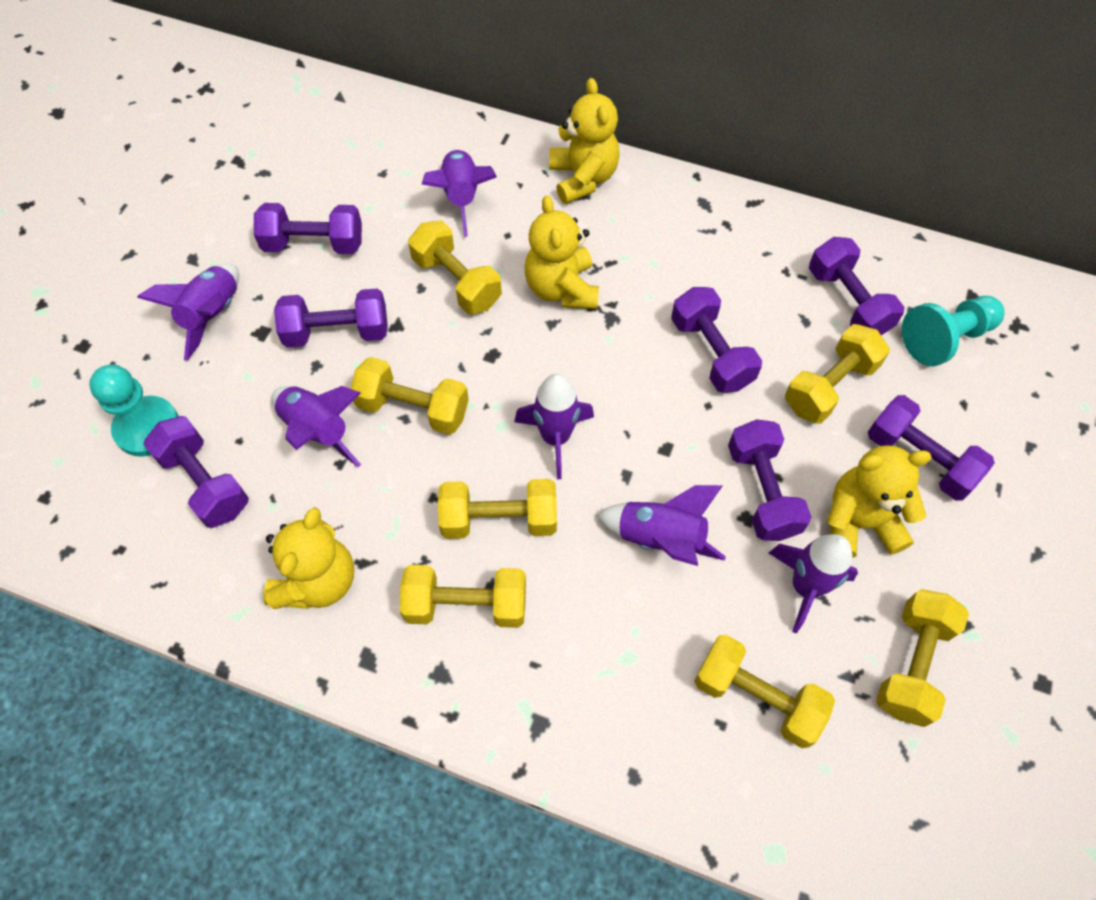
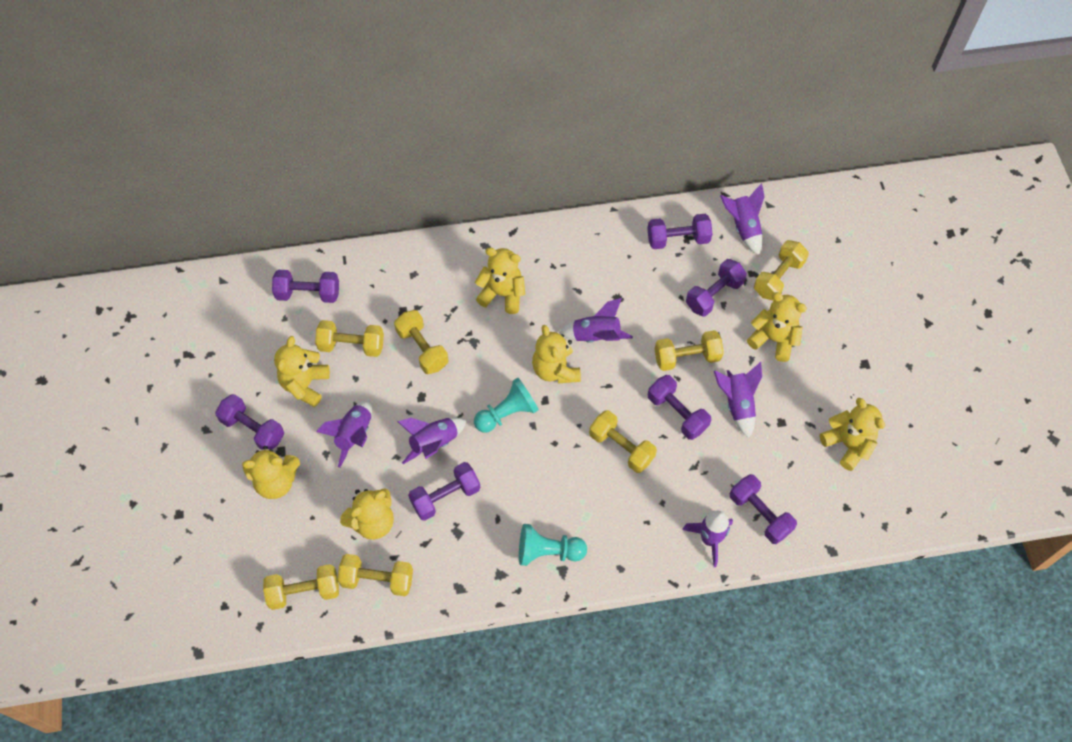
yellow teddy bear: [263,507,354,609] [525,195,599,309] [549,78,620,204] [827,446,932,558] = 4 -> [242,446,300,499] [274,336,330,407] [340,488,394,540] [475,248,525,314] [532,325,581,384] [747,292,807,362] [820,398,885,471] = 7

